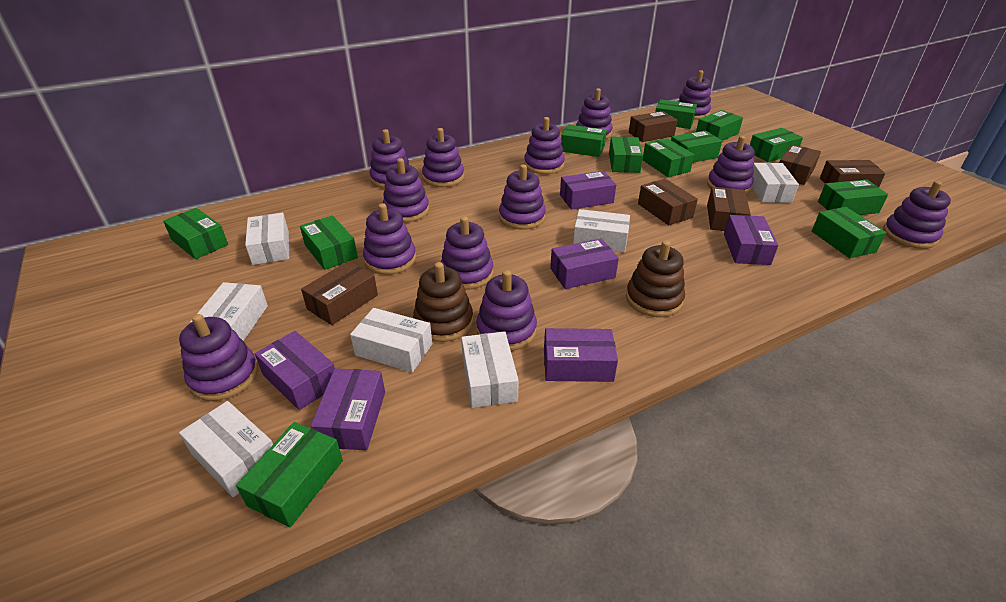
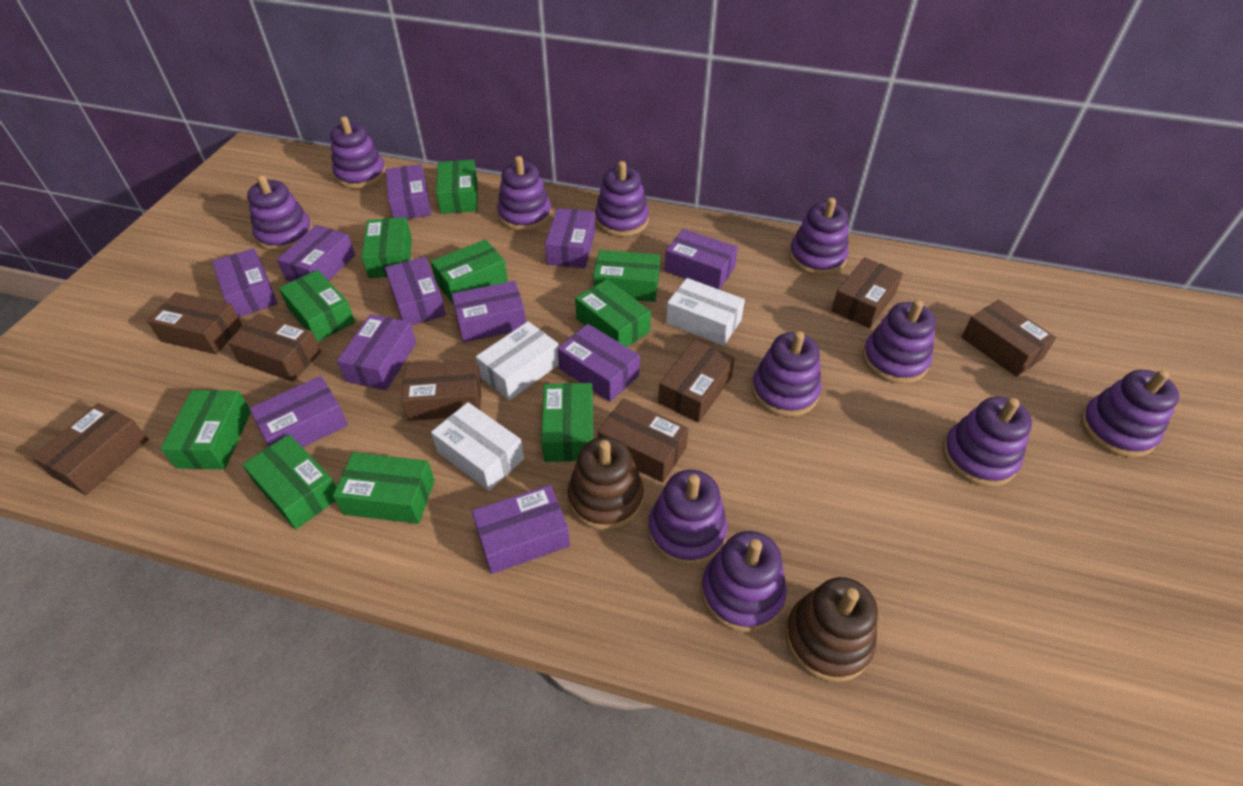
brown box: [301,261,378,325] [629,111,678,142] [638,179,698,225] [707,187,751,231] [779,144,821,185] [820,160,885,187] = 6 -> [32,403,149,495] [147,292,242,354] [227,313,321,382] [401,360,481,421] [598,398,688,483] [658,340,735,423] [831,257,903,328] [961,300,1056,377] = 8
green box: [163,208,228,259] [236,422,343,527] [300,215,358,270] [561,125,607,157] [609,137,643,173] [643,138,694,177] [655,99,697,129] [671,130,722,163] [696,110,743,141] [750,128,803,162] [812,207,887,258] [818,180,888,215] = 12 -> [160,390,251,469] [242,434,336,529] [279,270,355,342] [333,452,435,524] [362,217,412,278] [431,239,508,304] [436,160,478,214] [541,383,594,462] [575,279,651,347] [593,250,660,302] = 10
purple box: [255,331,335,410] [311,368,385,450] [544,328,618,382] [550,238,619,289] [560,171,616,210] [724,215,778,265] = 6 -> [212,248,278,317] [249,376,348,448] [277,225,355,282] [337,314,416,390] [385,164,431,219] [385,257,446,325] [452,281,526,343] [472,485,570,574] [545,208,595,268] [557,324,640,402] [665,229,738,290] = 11
purple stacking toy: [179,314,258,401] [363,203,416,275] [370,129,410,189] [383,158,429,222] [422,128,464,187] [441,216,494,290] [476,270,537,351] [499,164,546,230] [524,117,565,174] [576,88,613,139] [678,70,711,120] [707,136,754,194] [883,181,951,249] = 13 -> [247,175,313,251] [330,116,386,189] [497,156,552,231] [595,161,649,237] [648,470,728,566] [701,531,786,632] [752,331,821,417] [789,198,849,276] [863,300,936,384] [943,397,1032,487] [1080,370,1179,458] = 11
white box: [179,401,273,497] [190,282,268,341] [245,213,289,265] [350,308,433,372] [461,331,519,408] [573,209,630,252] [752,163,799,203] = 7 -> [431,402,524,491] [476,321,559,401] [666,278,745,346] = 3

